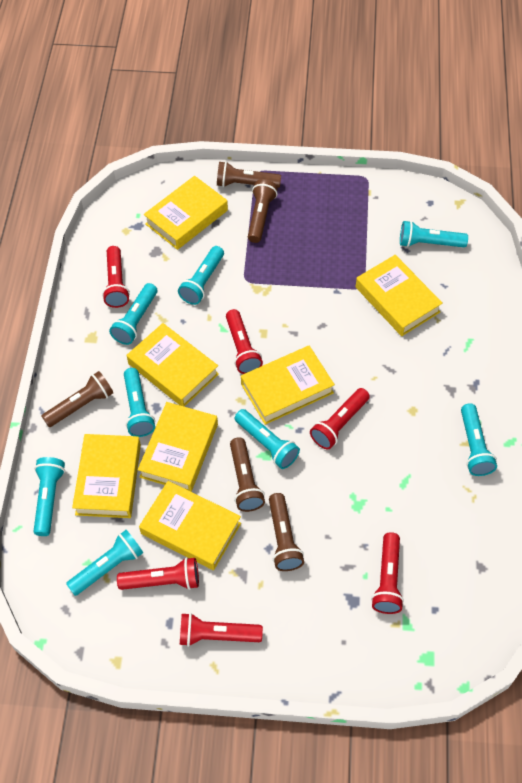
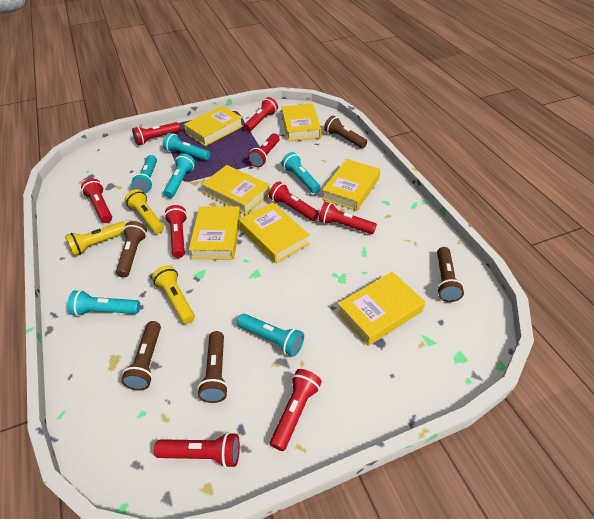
red flashlight: [102,246,130,308] [117,557,199,590] [180,613,263,647] [226,309,263,374] [310,388,370,449] [371,532,404,614] = 6 -> [81,178,112,223] [132,122,181,145] [154,432,240,468] [164,205,187,258] [244,97,278,132] [248,133,280,167] [269,181,319,221] [270,369,322,451] [318,202,377,234] = 9
turquoise flashlight: [33,457,65,536] [66,530,143,596] [109,283,157,345] [124,368,155,437] [178,246,224,305] [235,409,300,469] [400,221,468,247] [461,403,497,476] = 8 -> [68,290,140,316] [131,155,157,193] [163,133,210,161] [163,153,195,198] [237,314,304,357] [282,152,320,193] = 6
yellow flashlight: none = 0 -> [65,221,126,256] [125,189,164,234] [152,265,195,324] = 3

